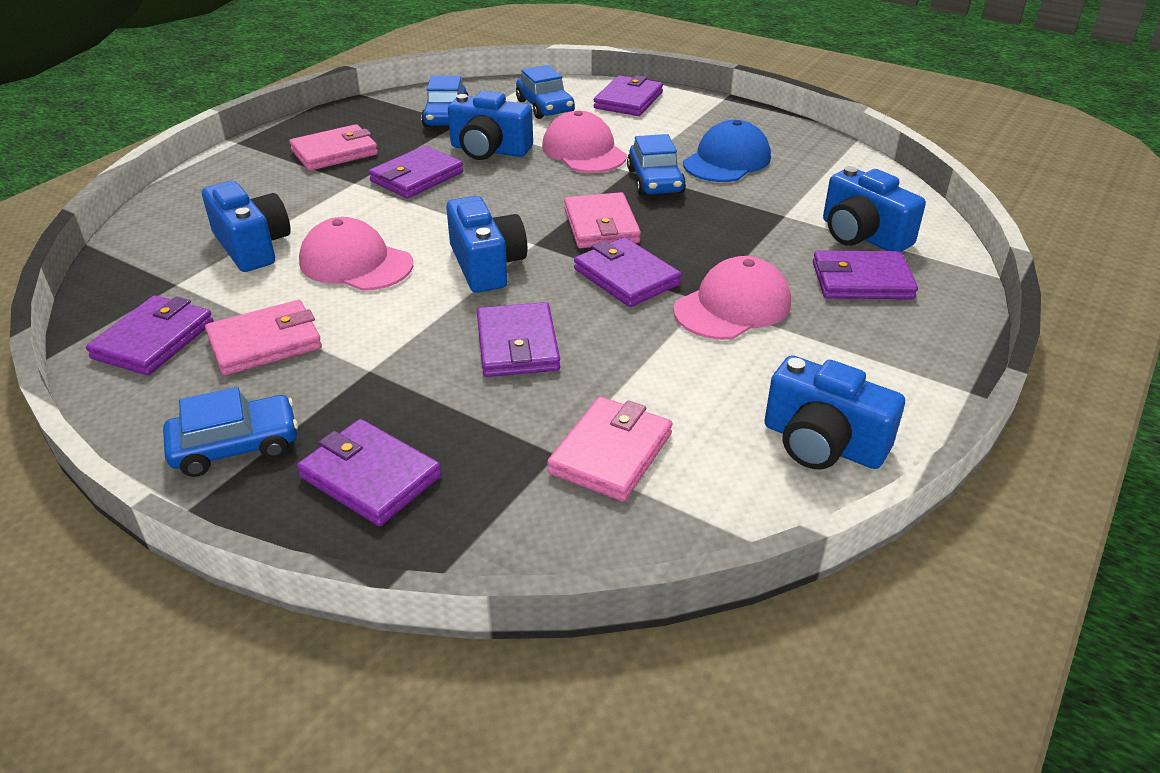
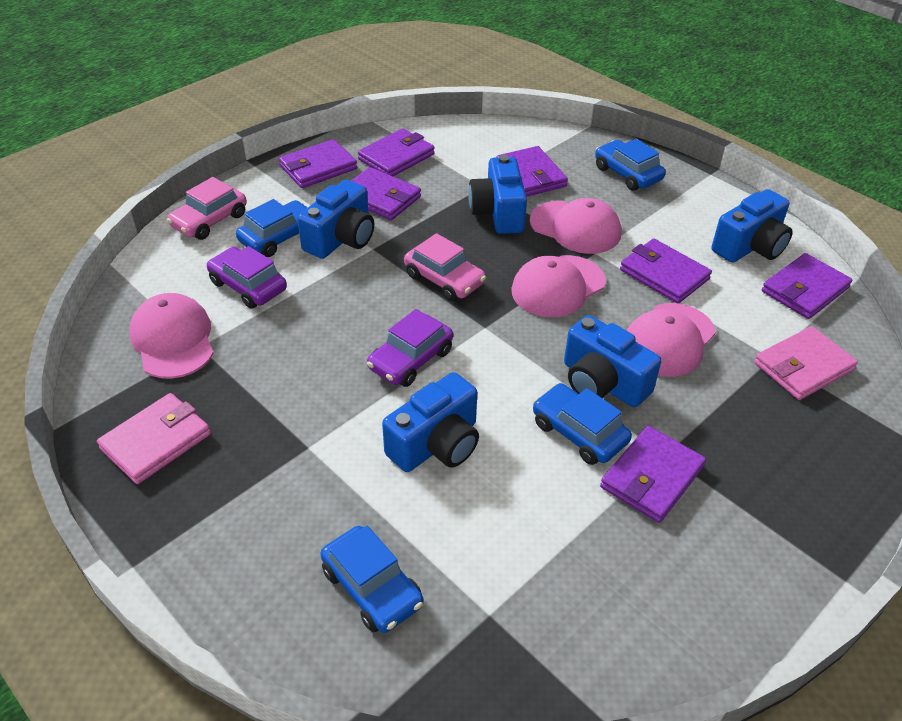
blue cap: [683,120,771,182] = 1 -> none = 0
pink cap: [299,217,413,291] [542,111,627,173] [673,256,791,340] = 3 -> [129,293,214,379] [511,255,606,317] [530,198,621,254] [626,303,716,377] = 4
pink car: none = 0 -> [167,177,247,240] [404,233,486,301] = 2
pink wallet: [205,300,322,376] [289,124,378,171] [547,397,673,502] [564,192,641,248] = 4 -> [97,393,211,484] [754,326,858,400] = 2
purple car: none = 0 -> [207,246,287,309] [367,309,453,387] = 2

